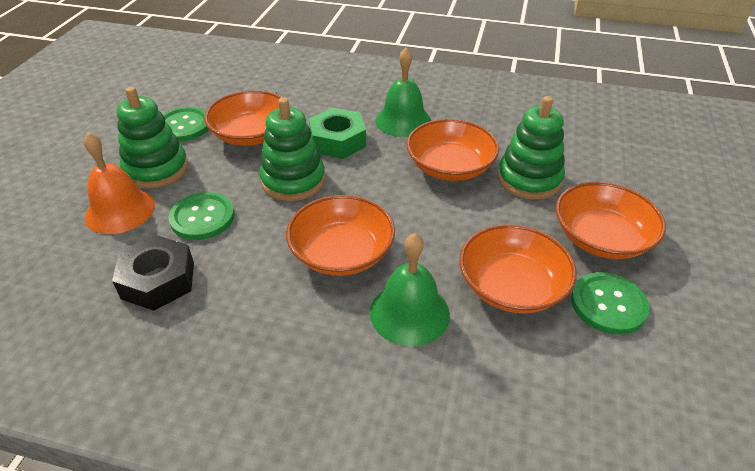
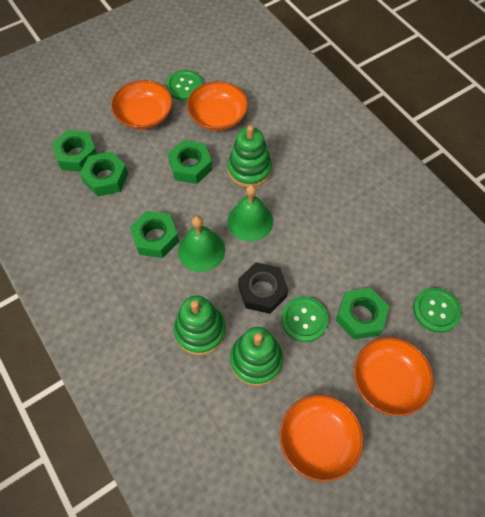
green nut: [309,108,366,159] = 1 -> [51,130,97,172] [80,151,128,197] [130,211,179,258] [167,140,212,184] [336,288,389,340] = 5
orange bell: [84,132,155,234] = 1 -> none = 0
orange bowl: [204,90,291,146] [286,195,395,276] [406,119,499,181] [459,224,577,314] [556,182,666,259] = 5 -> [111,80,173,130] [187,81,248,131] [280,394,364,482] [354,337,434,416] = 4

